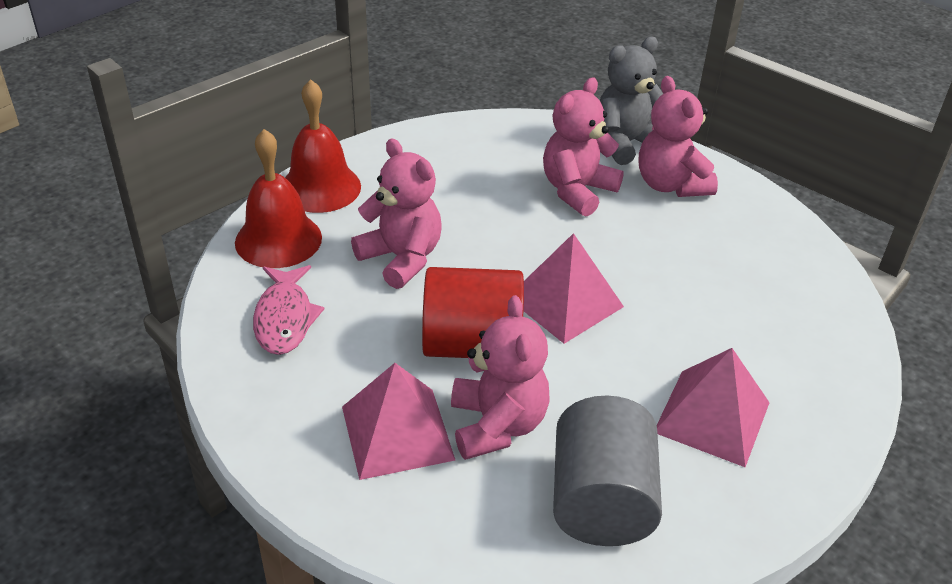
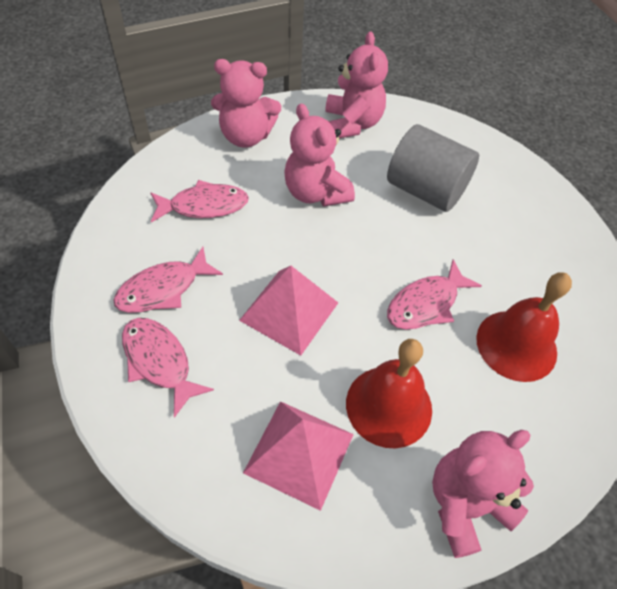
grey teddy bear: [600,37,663,165] = 1 -> none = 0
pink fish: [253,265,325,355] = 1 -> [113,247,223,313] [122,318,214,418] [150,180,249,223] [387,259,482,330] = 4
pink pyramid: [342,363,455,480] [523,233,624,344] [657,348,770,467] = 3 -> [239,266,338,356] [243,401,354,511] = 2
red cylinder: [422,267,524,358] = 1 -> none = 0

